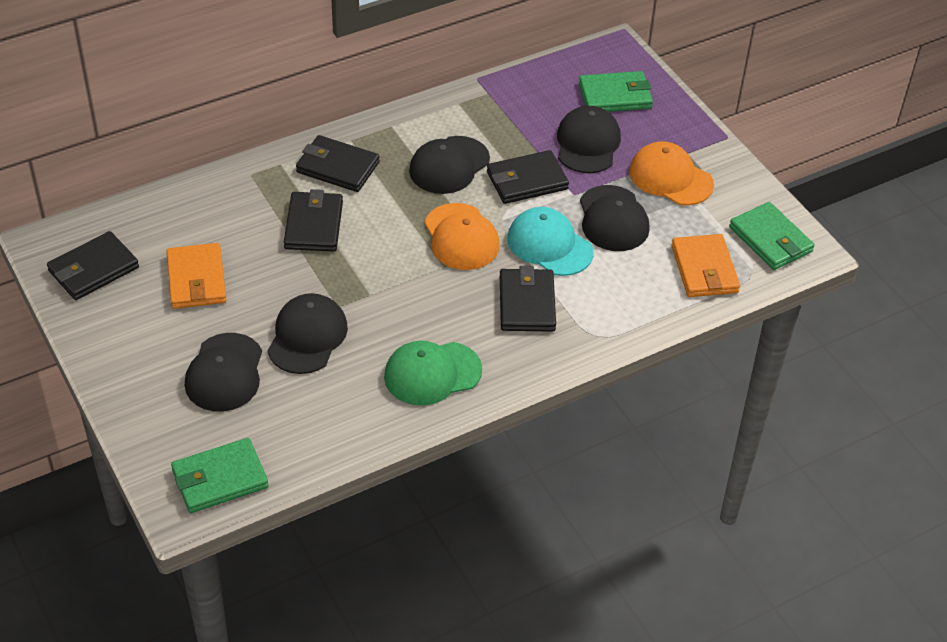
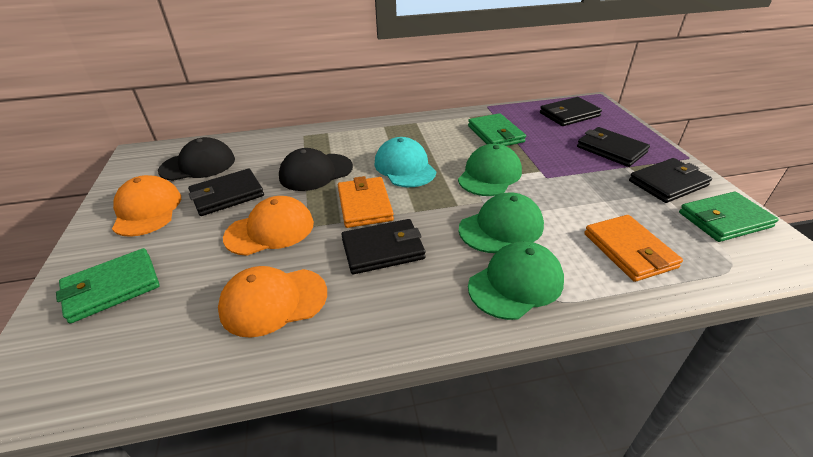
black cap: [185,333,262,412] [267,293,348,374] [409,136,490,194] [557,106,621,173] [580,185,650,251] = 5 -> [158,137,235,181] [279,148,353,191] = 2
green cap: [384,341,482,406] = 1 -> [458,144,522,196] [459,192,544,253] [468,241,564,320] = 3
orange cap: [425,203,500,270] [629,141,714,206] = 2 -> [112,175,181,237] [218,266,327,338] [223,196,314,256] = 3

